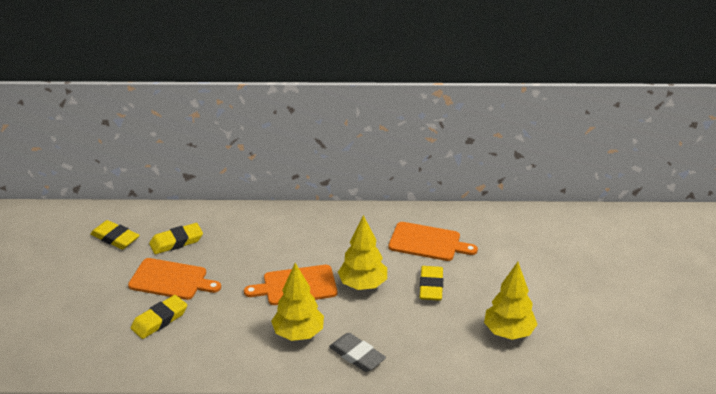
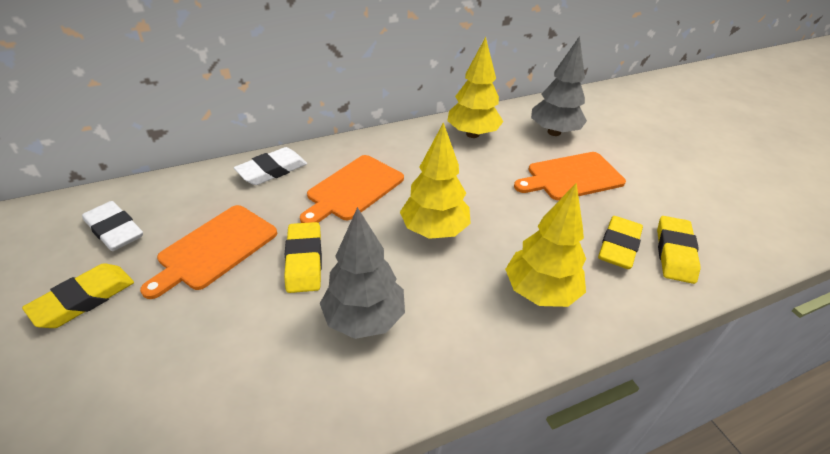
grey eraser: [329,333,386,372] = 1 -> none = 0
grey tree: none = 0 -> [320,207,405,339] [531,36,587,136] = 2
white eraser: none = 0 -> [82,201,143,251] [234,147,307,185] = 2

